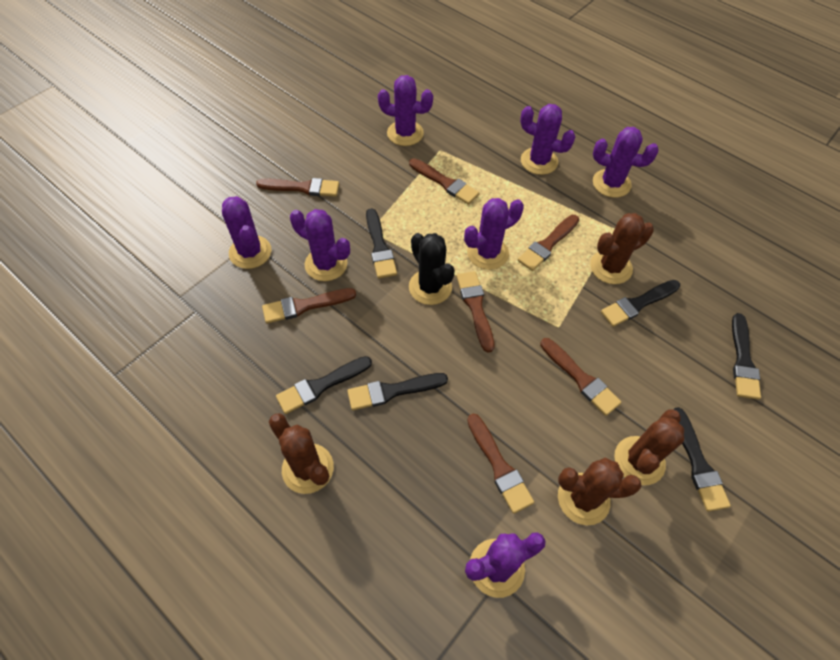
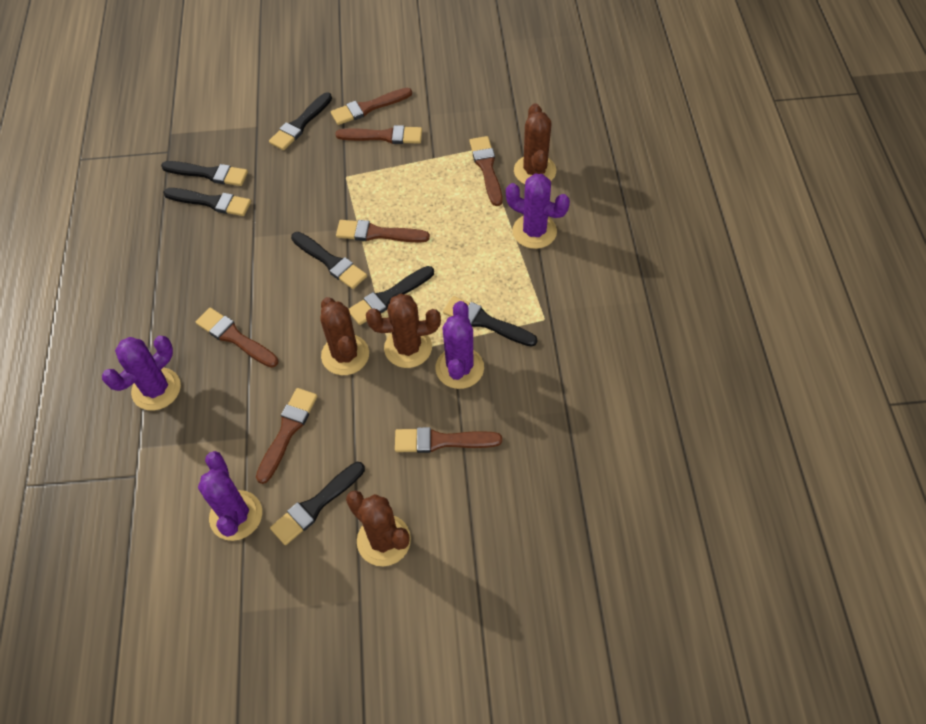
black brush: [276,356,372,414] [347,373,448,410] [366,208,397,278] [601,280,680,327] [674,407,731,511] [732,313,761,400] = 6 -> [161,161,248,186] [163,188,251,216] [269,92,332,150] [270,462,365,545] [291,232,367,289] [349,266,434,325] [443,296,537,347] = 7
black cactus: [409,233,455,305] = 1 -> none = 0
purple cactus: [222,196,271,269] [290,209,350,281] [378,75,433,146] [464,198,524,270] [465,532,546,598] [520,104,575,175] [593,127,659,198] = 7 -> [102,336,181,411] [198,451,262,541] [435,301,484,389] [506,174,570,249] = 4

